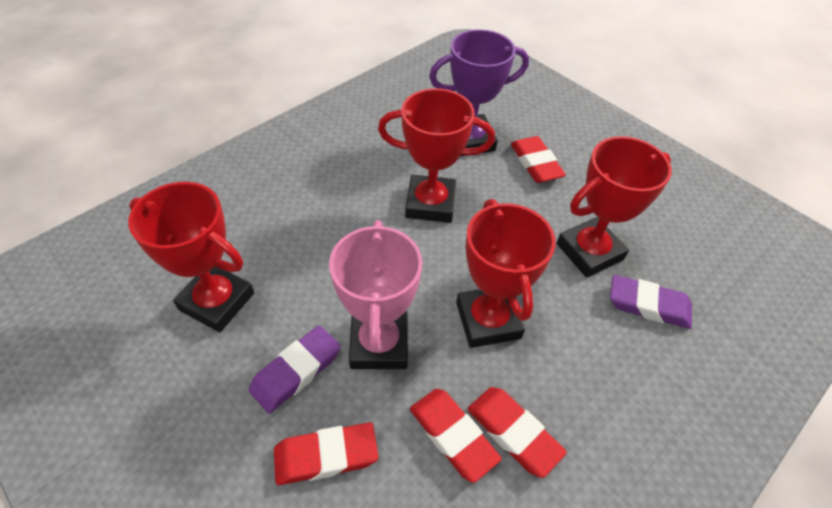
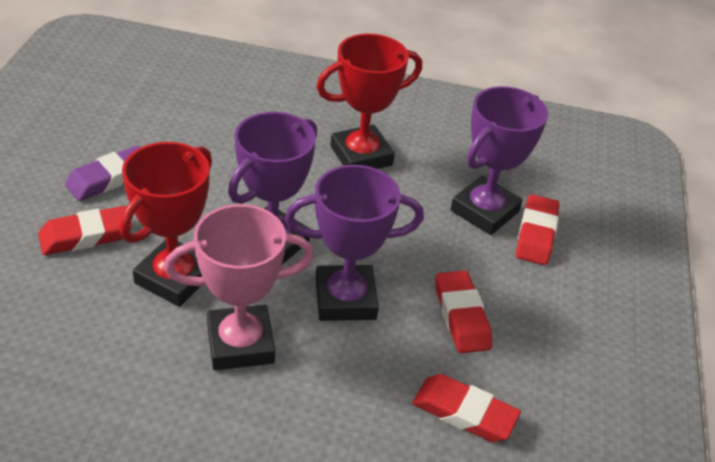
purple eraser: [248,325,341,413] [610,275,692,329] = 2 -> [65,145,140,201] = 1
purple trophy: [429,29,529,156] = 1 -> [228,112,317,264] [285,165,424,321] [450,86,548,235] = 3
red trophy: [128,182,254,332] [378,88,495,223] [456,199,556,348] [557,136,672,278] = 4 -> [120,142,212,307] [317,34,422,169] = 2

